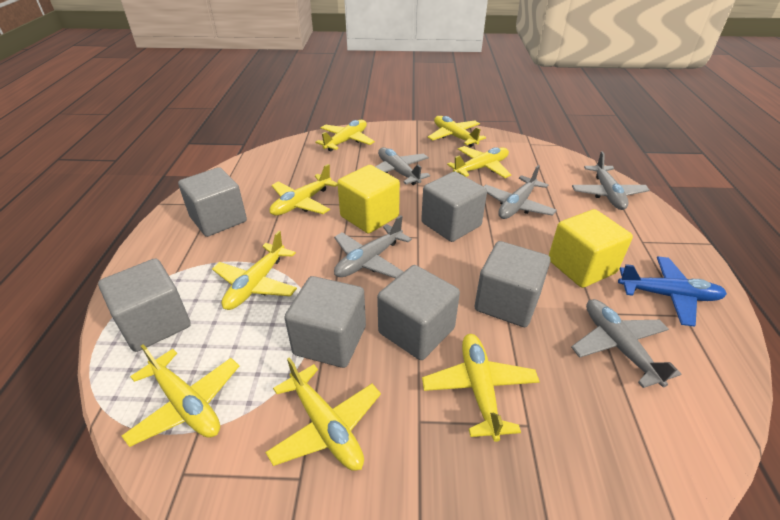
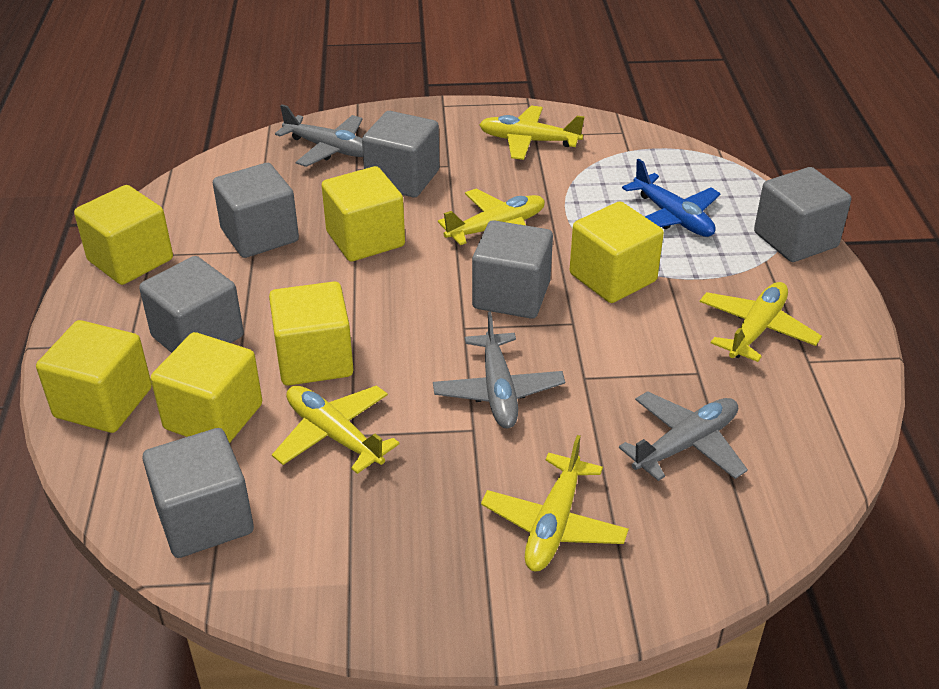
grey plane: [334,215,412,279] [375,147,430,185] [484,165,557,219] [571,299,681,388] [572,151,650,210] = 5 -> [275,104,363,167] [433,311,565,428] [619,391,748,481] = 3
yellow cube: [337,165,400,234] [549,209,633,288] = 2 -> [36,320,152,433] [74,185,173,285] [151,332,262,443] [269,281,354,386] [322,166,405,262] [570,201,664,303] = 6
yellow plane: [122,344,239,447] [212,231,297,310] [265,357,381,471] [270,164,338,216] [316,120,375,152] [422,334,540,442] [428,116,486,147] [447,146,511,178] = 8 -> [272,385,399,474] [438,188,545,245] [479,106,585,160] [481,435,629,571] [700,282,822,362] = 5

